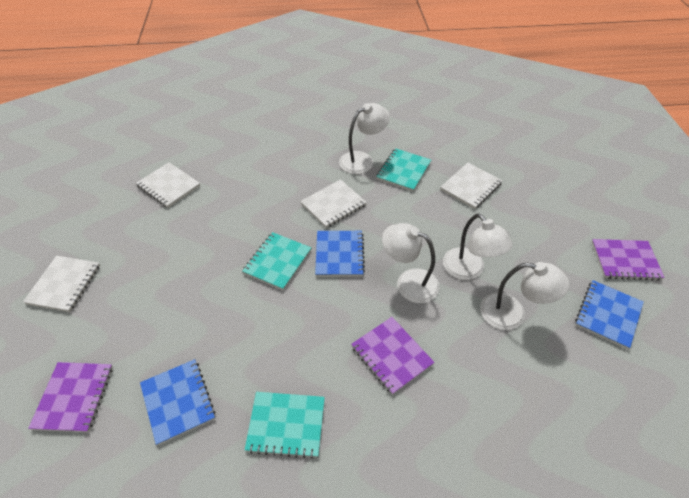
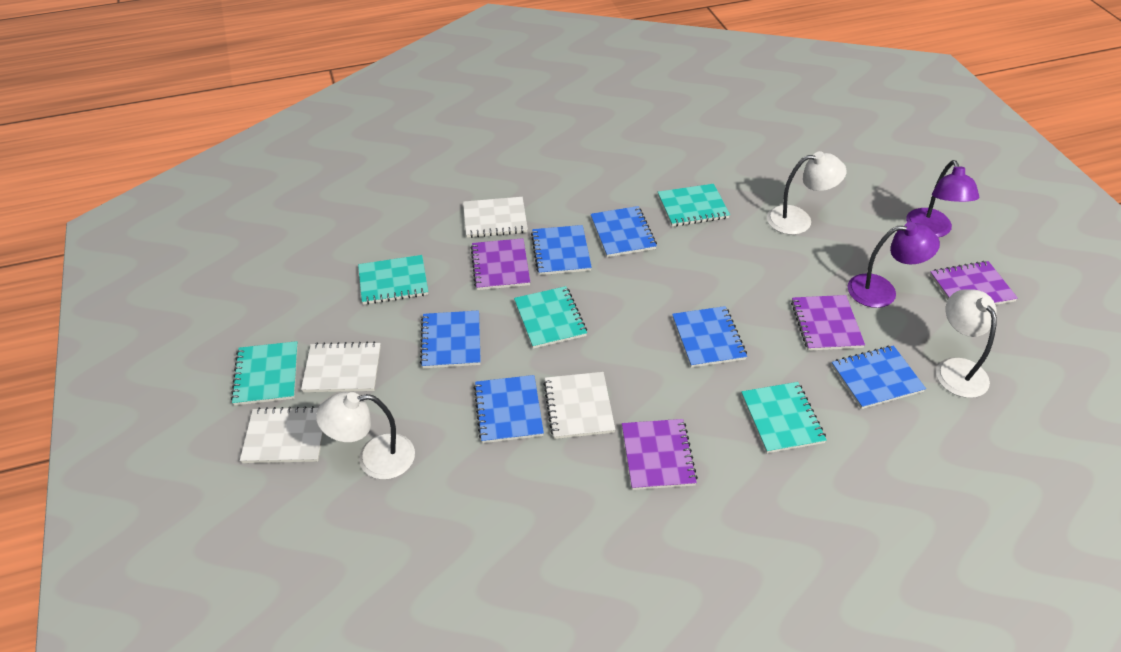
blue notebook: [140,359,215,445] [315,231,365,276] [575,280,644,349] = 3 -> [420,310,481,369] [474,375,544,443] [531,225,592,275] [590,206,657,257] [672,306,747,368] [831,345,926,409] = 6
purple lamp: none = 0 -> [848,222,940,308] [906,160,979,237] = 2
purple notebook: [28,362,113,432] [351,317,435,395] [592,239,665,281] = 3 -> [471,238,530,290] [622,419,698,490] [791,295,865,351] [930,261,1018,305] = 4
turquoise notebook: [242,232,312,290] [245,392,325,459] [376,148,431,191] = 3 -> [231,341,298,406] [358,255,428,305] [514,286,587,349] [658,184,730,226] [741,382,826,453] = 5
white lamp: [339,103,390,174] [382,223,440,303] [443,214,512,280] [480,262,569,330] = 4 -> [316,392,415,480] [767,151,847,235] [936,289,997,398] = 3

